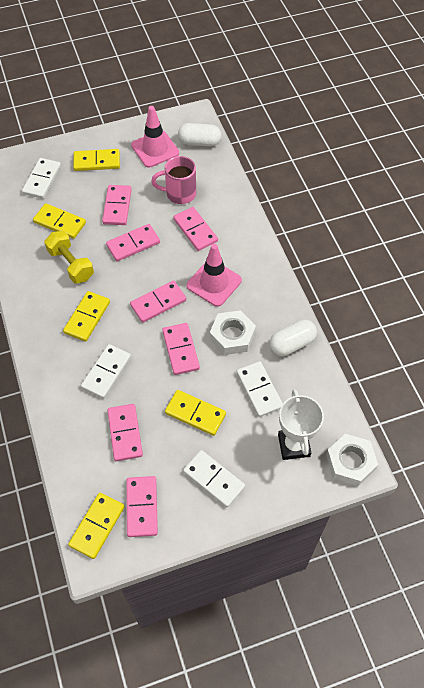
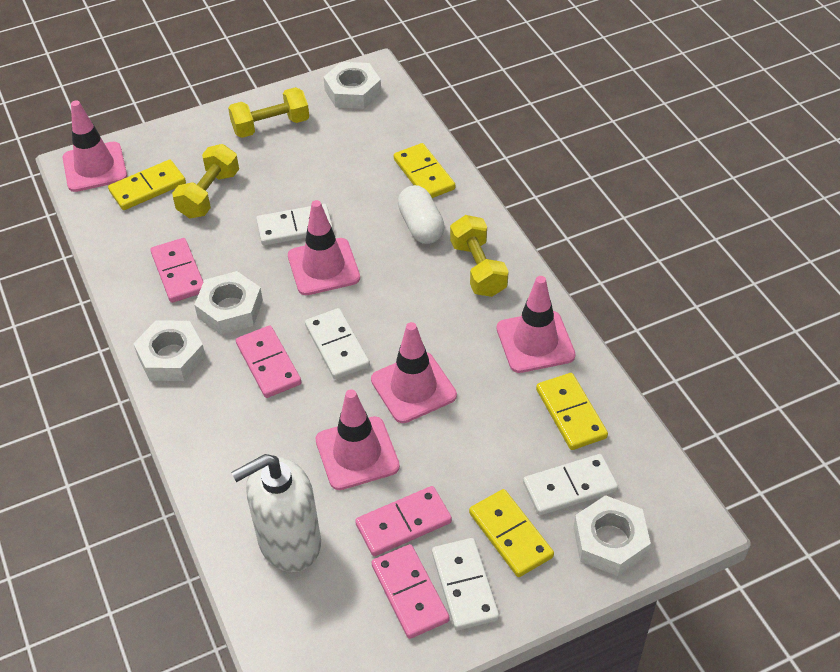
pink domino: [102,185,132,225] [106,224,160,261] [107,404,143,461] [126,476,158,537] [130,280,186,323] [162,323,200,375] [173,207,218,251] = 7 -> [150,238,203,303] [236,325,301,398] [355,486,452,556] [372,544,450,639] = 4
pink mug: [151,156,196,204] = 1 -> none = 0
pink traffic cone: [131,106,179,168] [186,244,242,307] = 2 -> [63,100,127,192] [288,200,360,295] [316,389,400,490] [371,322,457,423] [497,276,576,373] = 5
white capsule: [178,123,222,146] [269,320,317,356] = 2 -> [398,185,445,244] = 1
white nut: [210,310,256,355] [326,434,378,486] = 2 -> [133,320,206,381] [194,271,263,335] [324,62,381,109] [574,495,651,576] = 4
white soap dispenser: none = 0 -> [231,454,321,572] = 1
white trophy: [278,389,324,460] = 1 -> none = 0
yellow domino: [33,203,86,239] [63,291,110,342] [68,492,125,559] [73,149,120,171] [165,390,226,436] = 5 -> [108,160,186,210] [394,143,455,198] [469,489,554,577] [536,373,608,450] = 4
yellow dumbbell: [44,231,94,283] = 1 -> [172,144,239,219] [228,87,309,138] [450,215,509,297] = 3

